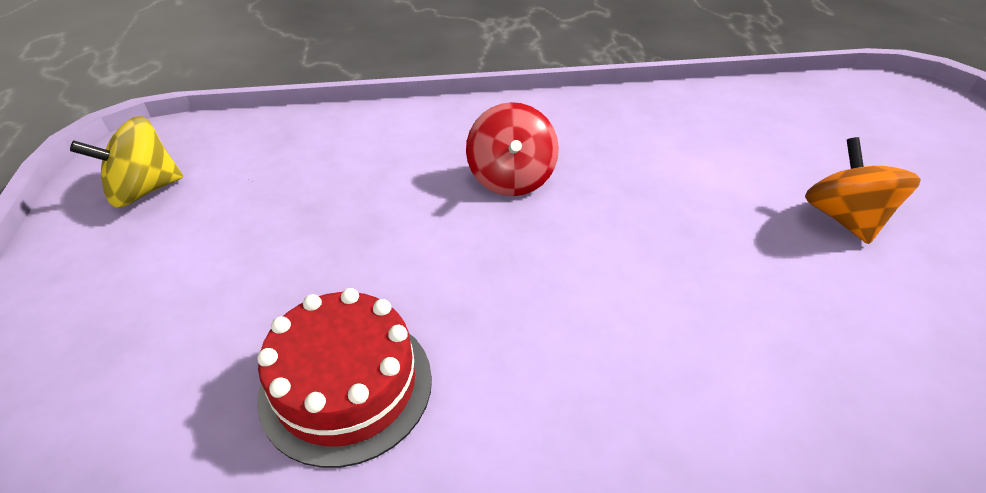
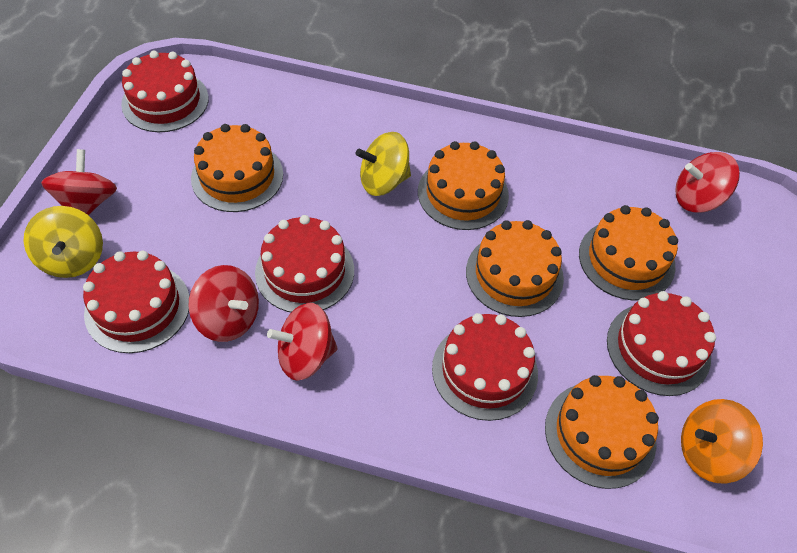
orange cake: none = 0 -> [191,124,283,212] [418,141,509,230] [466,220,564,317] [545,375,659,489] [579,205,678,300] = 5
red cake: [257,288,432,468] = 1 -> [83,251,189,353] [121,51,209,132] [255,215,354,312] [432,313,538,421] [607,291,716,396] = 5
red spinning top: [466,102,559,196] = 1 -> [41,149,117,215] [188,265,259,342] [267,303,338,381] [675,152,740,213] = 4
yellow spinning top: [70,116,183,208] = 1 -> [23,206,103,278] [355,132,411,196] = 2

